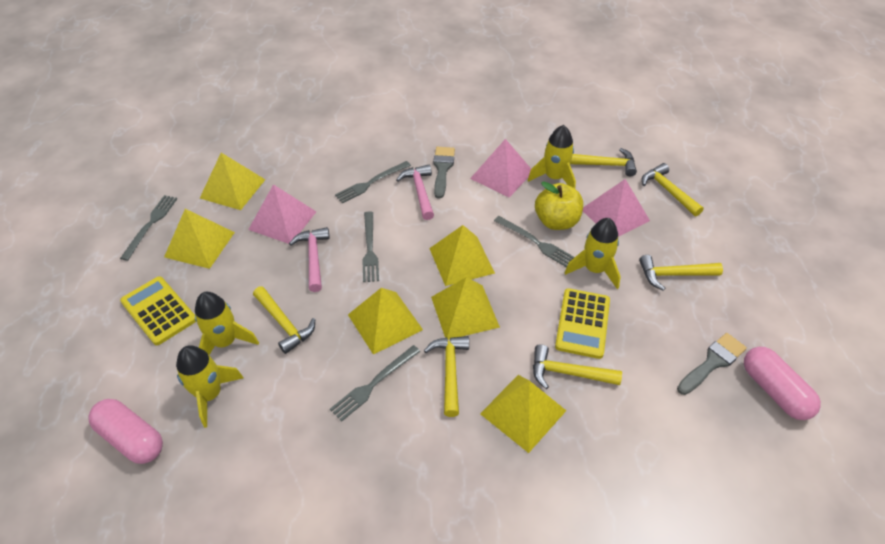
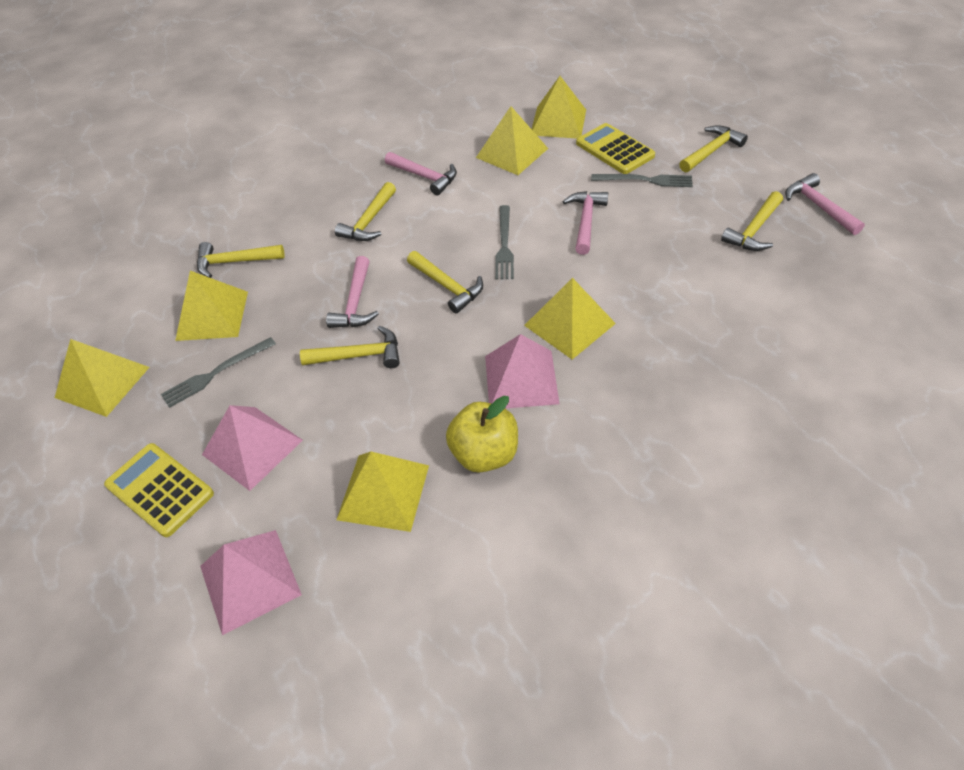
grey brush: [433,147,455,199] [677,333,747,395] = 2 -> none = 0
grey fork: [120,195,178,261] [330,345,420,421] [335,161,411,203] [362,211,379,282] [494,216,575,268] = 5 -> [161,337,276,408] [495,205,514,280] [591,174,693,187] = 3
pink capsule: [88,399,163,464] [744,347,821,420] = 2 -> none = 0
pink hammer: [289,227,330,292] [396,165,434,220] = 2 -> [326,256,379,328] [385,152,457,195] [563,191,608,255] [785,173,865,235] = 4
yellow rocket: [176,345,244,428] [195,292,259,355] [528,125,576,188] [565,218,621,289] = 4 -> none = 0

